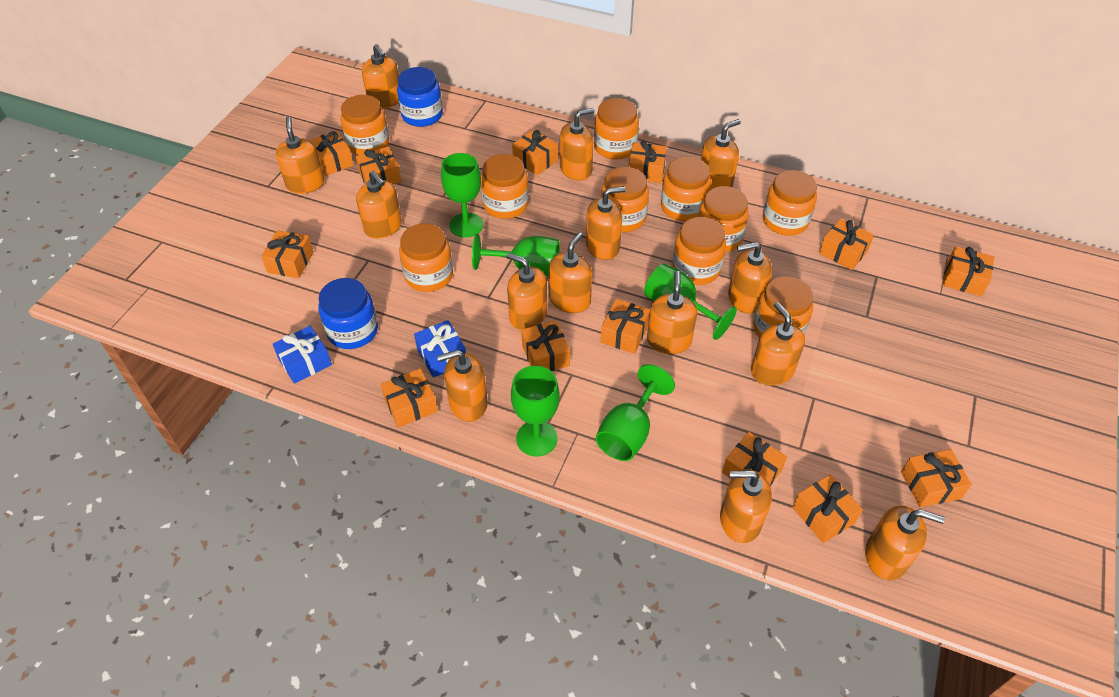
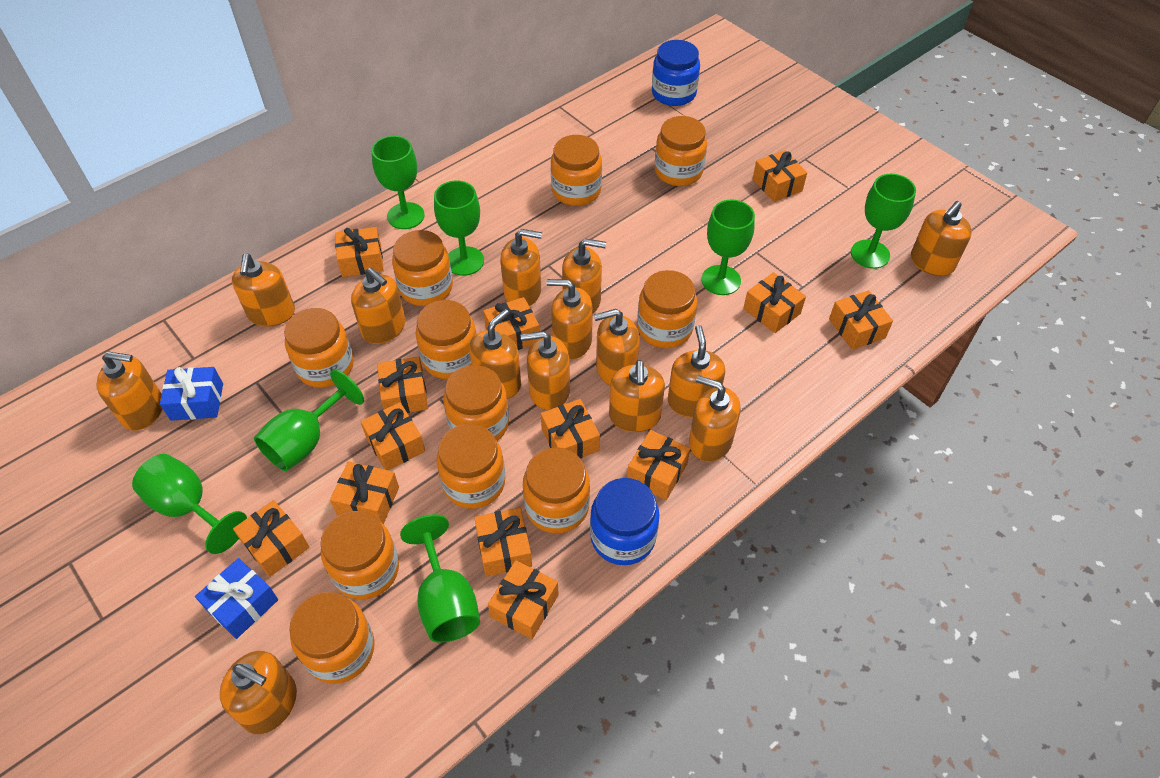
green goblet: [441,153,483,238] [472,234,559,276] [511,366,560,457] [596,364,675,461] [644,264,737,340] = 5 -> [132,454,247,554] [254,369,364,471] [371,136,425,229] [400,514,480,643] [434,181,484,276] [701,199,755,295] [851,174,916,269] = 7
orange jar: [341,95,389,155] [399,223,453,292] [481,154,529,219] [594,98,639,159] [601,167,649,232] [661,157,711,221] [672,217,726,285] [698,186,749,252] [753,276,813,338] [763,170,817,236] = 10 -> [284,308,354,388] [289,592,375,684] [320,511,399,600] [392,230,453,306] [416,300,476,379] [436,424,505,509] [444,365,509,441] [523,447,590,534] [551,135,602,206] [637,270,697,348] [655,116,707,186] = 11

